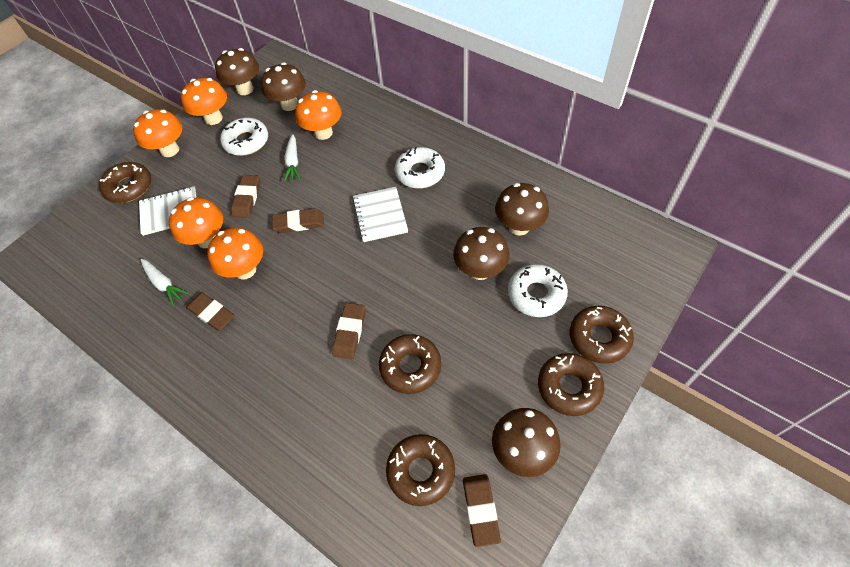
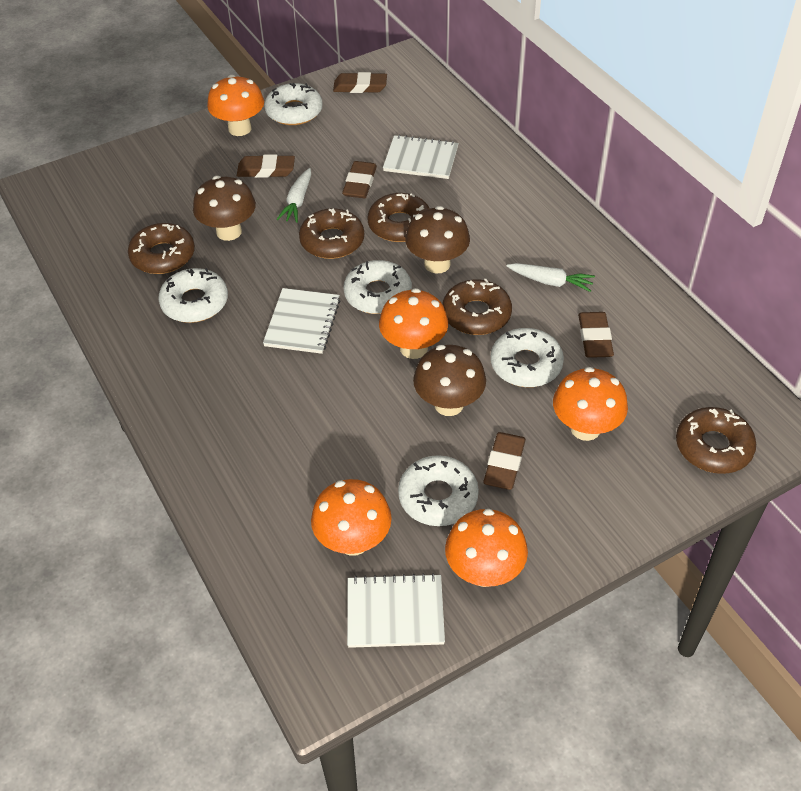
brown mushroom: [215,48,259,95] [261,62,306,111] [453,227,509,280] [492,408,561,477] [495,183,549,236] = 5 -> [193,176,256,241] [405,206,470,274] [413,345,486,416] = 3
white donut: [220,118,268,156] [395,147,445,189] [508,264,568,317] = 3 -> [158,268,228,323] [264,83,323,125] [343,260,412,314] [398,455,479,526] [491,328,564,387] = 5
white notebook: [139,186,197,236] [352,187,408,242] = 2 -> [263,288,340,354] [347,573,445,648] [383,135,459,179] = 3

